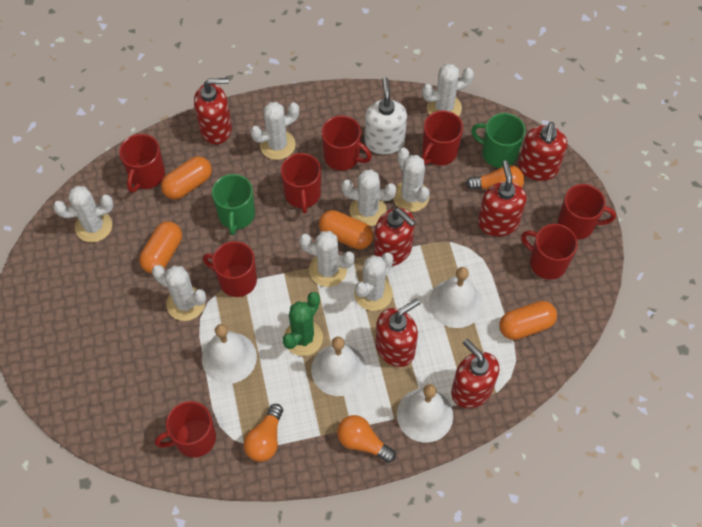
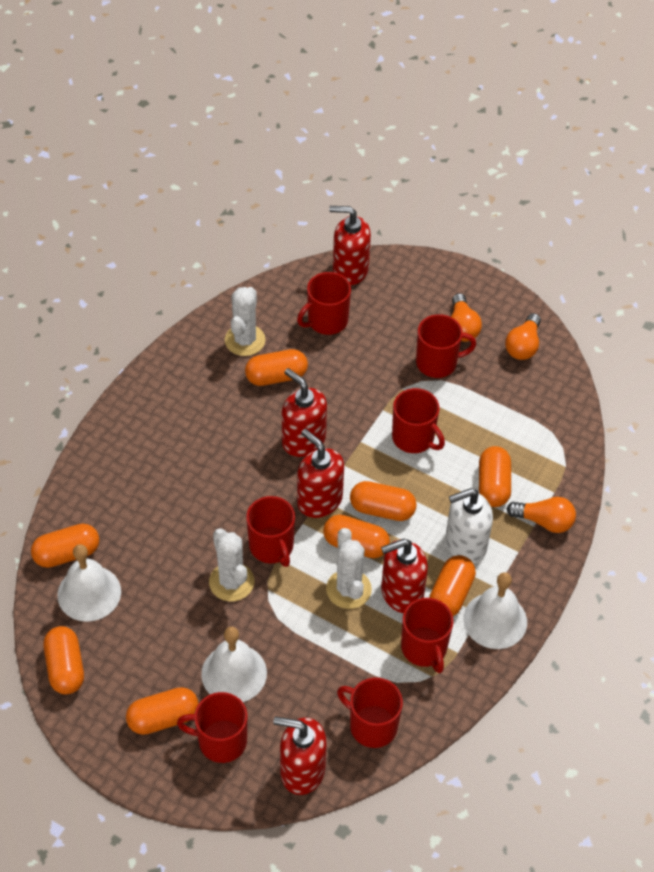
green cactus: [282,292,323,356] = 1 -> none = 0
green mug: [212,174,255,235] [471,113,525,168] = 2 -> none = 0
orange capsule: [139,221,182,273] [161,156,212,200] [319,210,373,249] [499,301,557,340] = 4 -> [31,524,99,568] [44,626,84,694] [126,687,198,735] [245,349,308,386] [323,514,390,558] [350,481,417,521] [429,555,476,616] [479,446,511,507] = 8
red mug: [119,134,165,193] [155,401,216,458] [203,241,257,297] [281,153,321,214] [322,115,372,171] [422,110,463,165] [521,224,578,280] [558,184,616,240] = 8 -> [177,692,247,763] [246,496,295,567] [297,272,351,335] [337,678,403,748] [392,388,445,453] [401,598,453,673] [416,314,476,378] = 7
red soap dispenser: [194,78,232,144] [374,208,416,266] [376,299,420,367] [451,339,499,408] [478,160,526,236] [518,122,567,181] = 6 -> [273,716,327,795] [282,368,327,457] [297,429,344,518] [329,206,371,285] [381,539,428,613] = 5
white bell: [202,324,257,384] [311,337,367,396] [397,384,453,443] [429,267,483,328] = 4 -> [57,544,121,622] [201,627,267,702] [463,572,527,649] = 3
white cactus: [53,186,114,243] [152,265,206,321] [250,102,299,160] [299,231,355,287] [341,169,397,226] [354,253,393,311] [393,147,430,212] [422,64,474,116] = 8 -> [209,528,254,602] [225,287,266,356] [326,528,372,609] = 3

